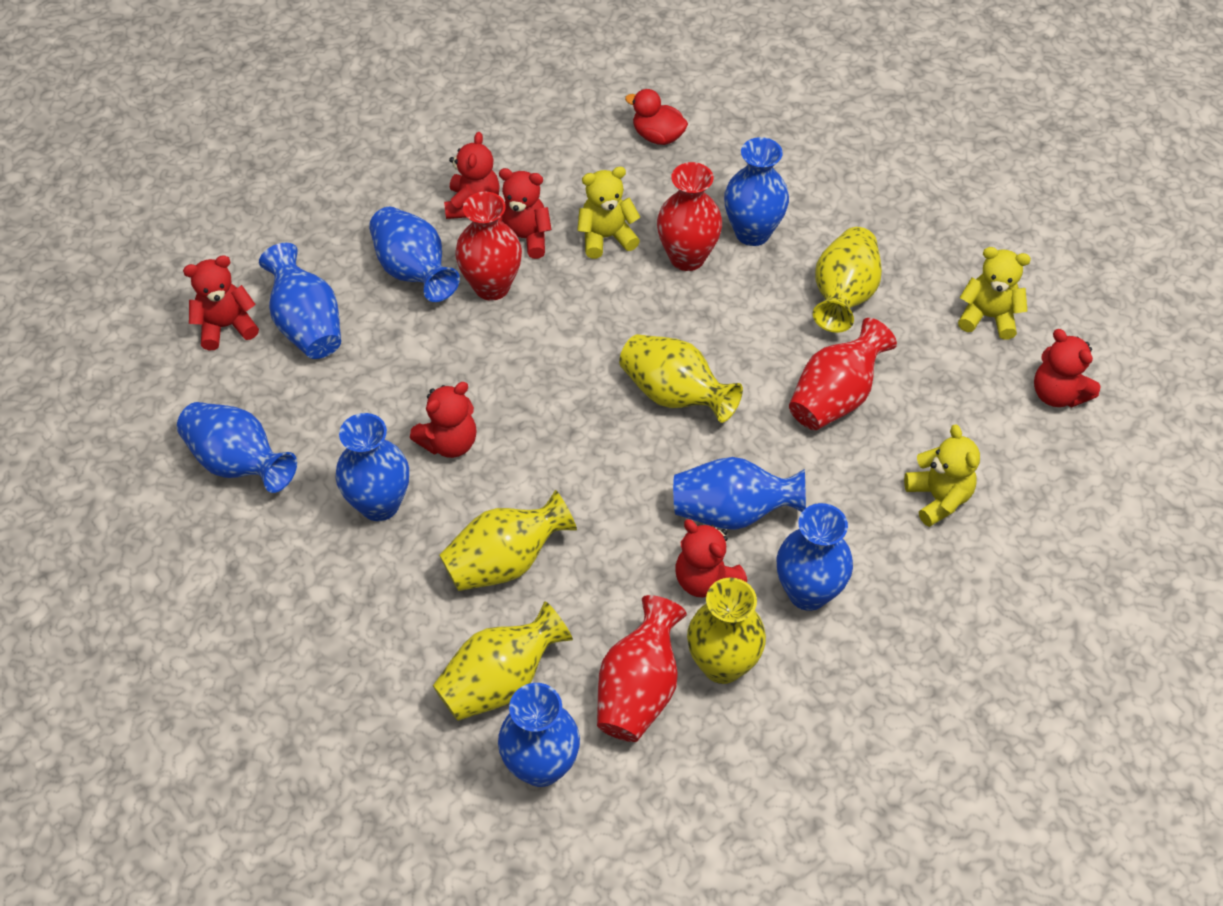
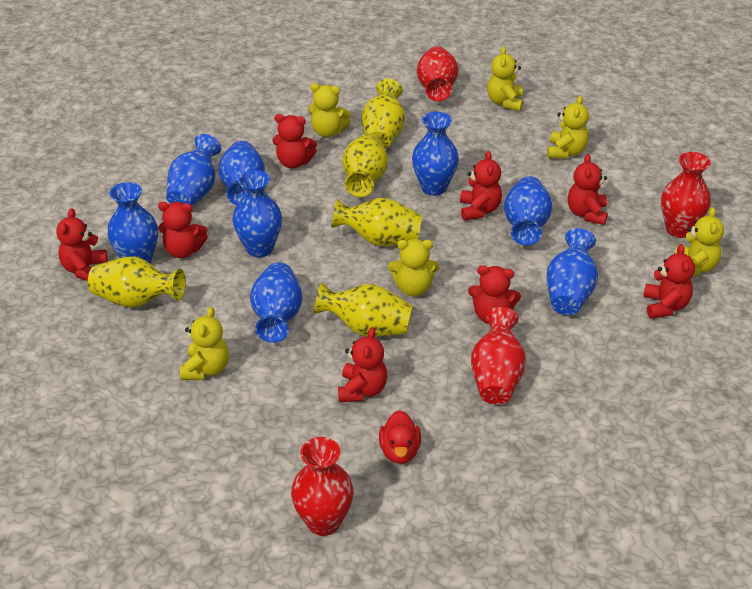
red teddy bear: [183,255,259,350] [410,382,477,458] [444,132,500,219] [499,168,552,259] [675,519,747,598] [1034,329,1101,408] = 6 -> [56,208,108,281] [158,202,208,258] [272,114,317,169] [338,327,387,402] [460,151,502,221] [468,266,521,324] [568,154,608,225] [643,244,695,319] = 8
yellow teddy bear: [577,167,640,259] [904,425,980,527] [958,247,1031,340] = 3 -> [180,307,229,380] [308,83,351,137] [388,239,439,296] [487,47,523,111] [547,96,589,158] [675,207,724,276] = 6

